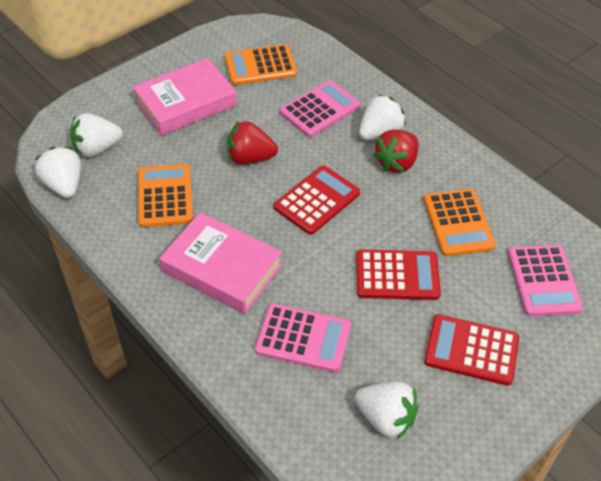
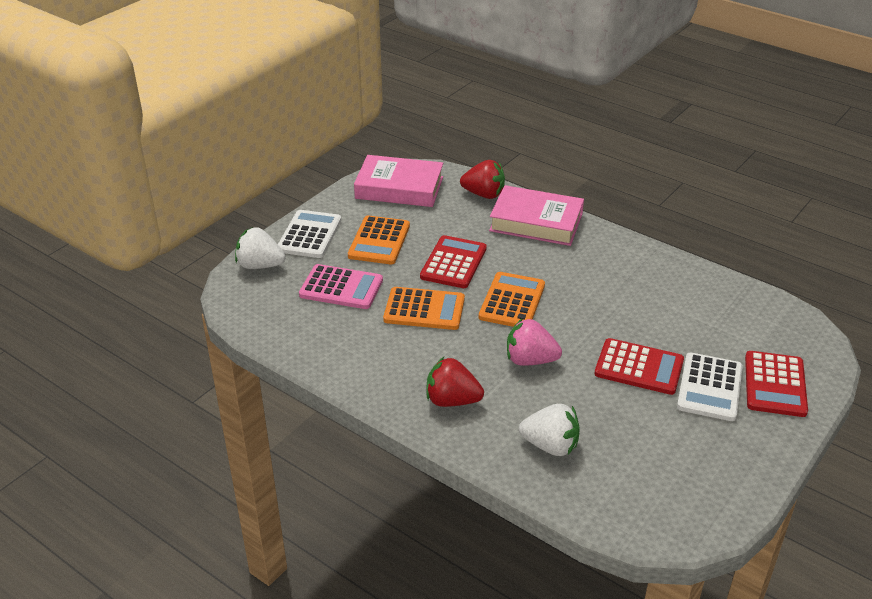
pink calculator: [255,303,351,372] [280,80,360,137] [508,245,583,317] = 3 -> [299,264,383,309] = 1
pink strawberry: none = 0 -> [507,319,562,366] = 1
white calculator: none = 0 -> [278,210,341,258] [677,353,743,421] = 2
white strawberry: [35,147,81,198] [70,113,123,157] [355,381,419,439] [359,94,406,140] = 4 -> [235,227,285,269] [519,404,580,456] = 2

